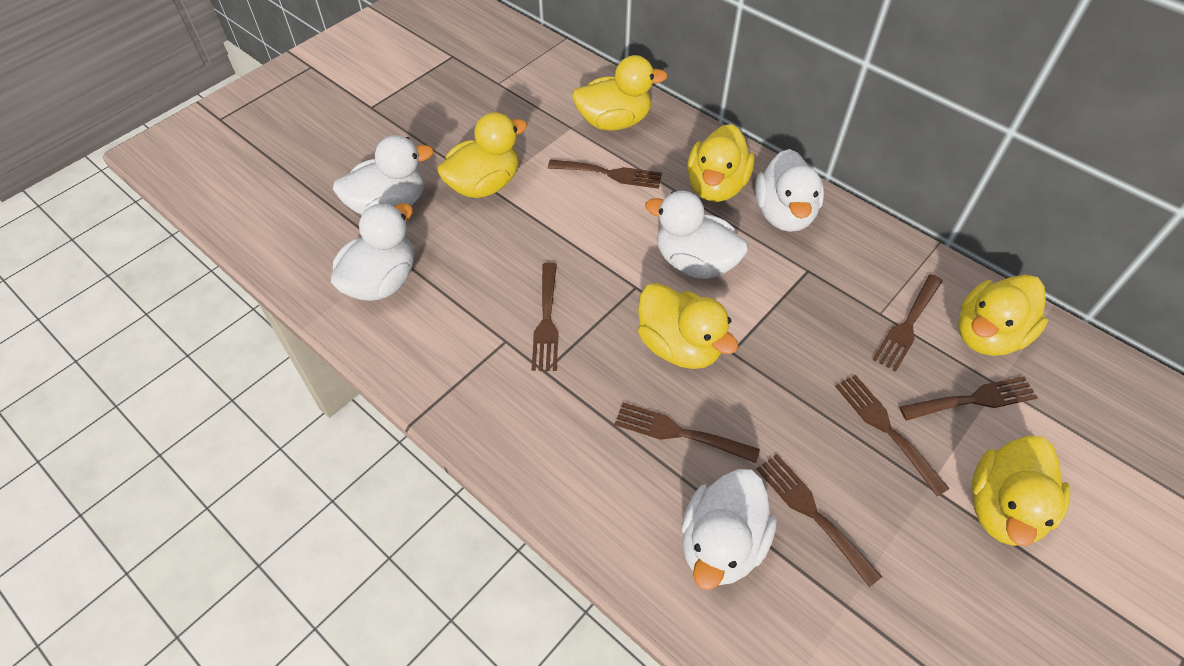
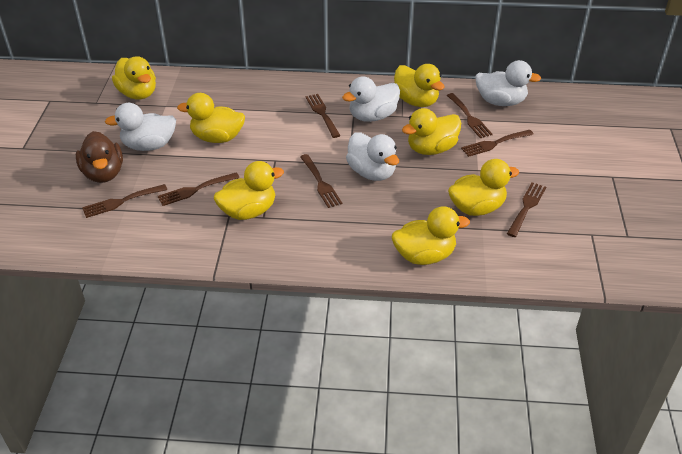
brown duck: none = 0 -> [76,131,123,183] = 1
white duck: [331,203,414,301] [333,135,434,215] [645,191,748,279] [681,469,777,590] [755,149,824,232] = 5 -> [105,103,176,151] [342,77,400,122] [346,132,399,181] [475,60,541,106] = 4
yellow duck: [437,112,528,198] [572,55,667,131] [638,283,738,369] [687,124,754,202] [958,274,1048,356] [972,435,1070,546] = 6 -> [112,56,156,99] [177,93,245,143] [214,161,284,220] [392,206,470,265] [394,64,445,107] [402,108,461,155] [448,159,519,216] = 7

